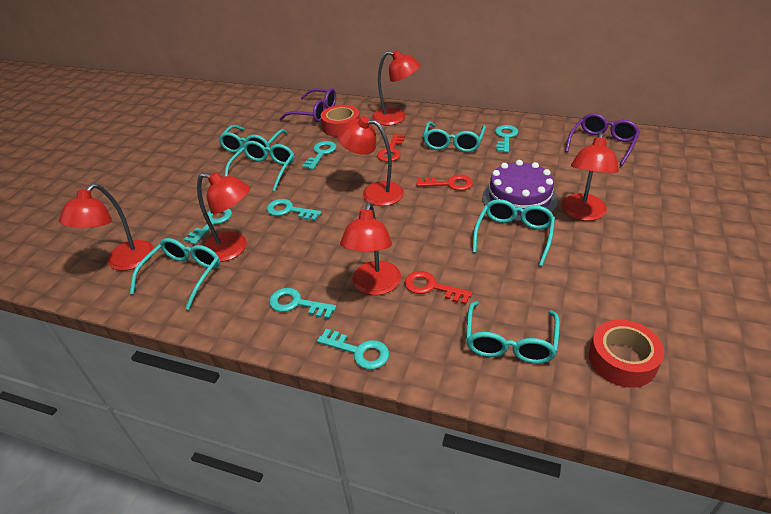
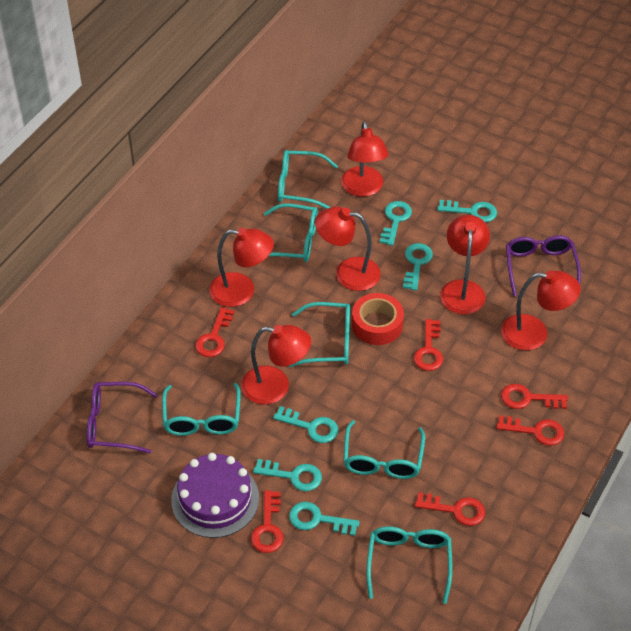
red key: [377,134,405,162] [404,271,473,304] [417,175,473,191] = 3 -> [195,307,235,357] [251,490,283,553] [414,319,443,371] [415,492,485,526] [496,415,565,446] [501,384,568,409] = 6
red tape: [321,105,360,137] [589,320,664,388] = 2 -> [352,293,404,345] = 1

